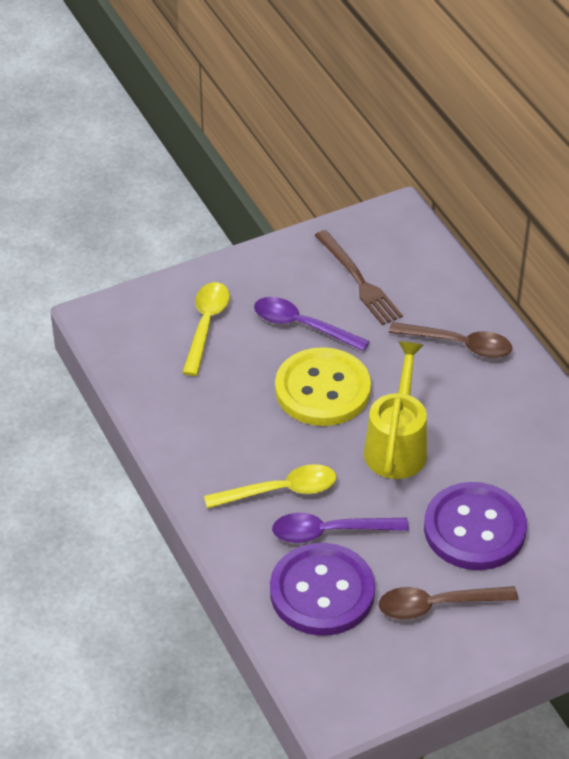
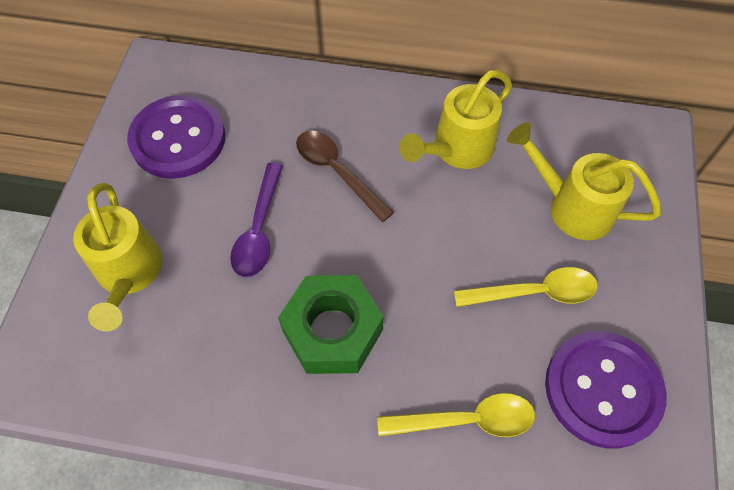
brown fork: [315,230,403,325] = 1 -> none = 0
brown spoon: [379,586,518,619] [389,322,512,358] = 2 -> [296,131,394,222] = 1
green nut: none = 0 -> [278,275,384,374] = 1
purple spoon: [254,297,370,351] [272,513,409,543] = 2 -> [230,163,283,277] = 1
yellow button: [275,347,371,426] = 1 -> none = 0
yellow watering can: [364,341,427,479] = 1 -> [73,183,162,332] [400,70,512,169] [507,122,661,240] = 3

